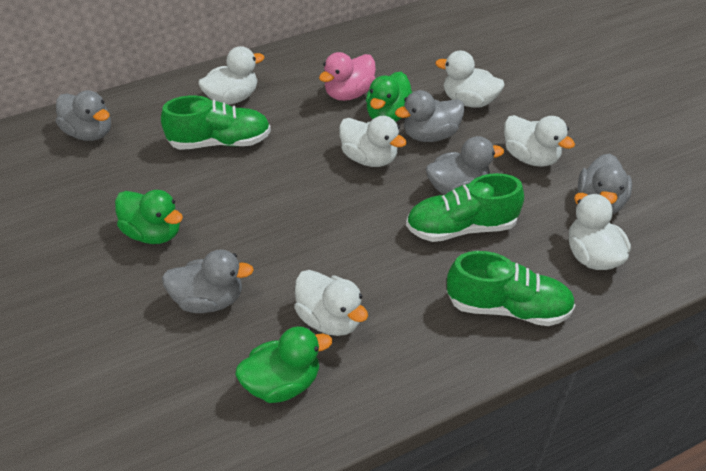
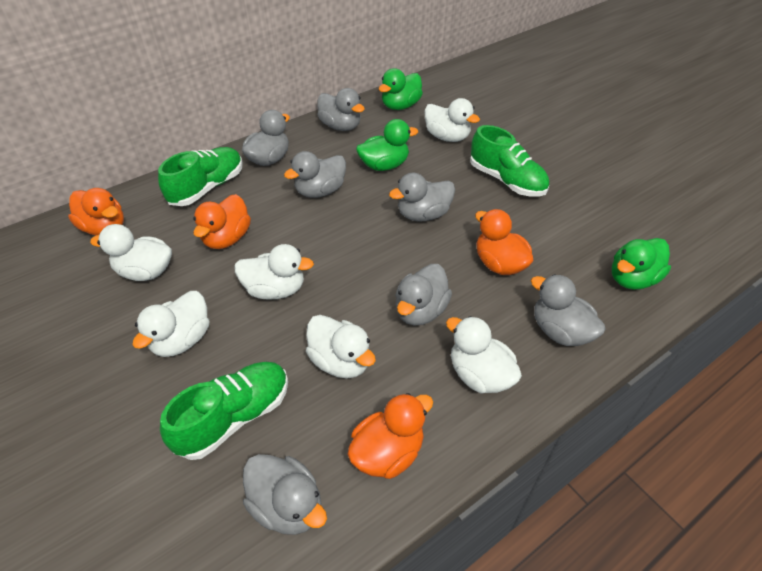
grey duck: [56,90,111,141] [162,249,254,313] [395,90,465,142] [426,136,504,195] [578,153,632,214] = 5 -> [242,110,290,166] [243,454,327,535] [284,151,346,198] [317,88,365,131] [389,173,455,221] [395,264,452,326] [531,274,606,346] = 7
orange duck: none = 0 -> [68,188,124,236] [193,194,251,249] [347,393,433,479] [475,209,534,275] = 4
pink duck: [319,52,376,101] = 1 -> none = 0

